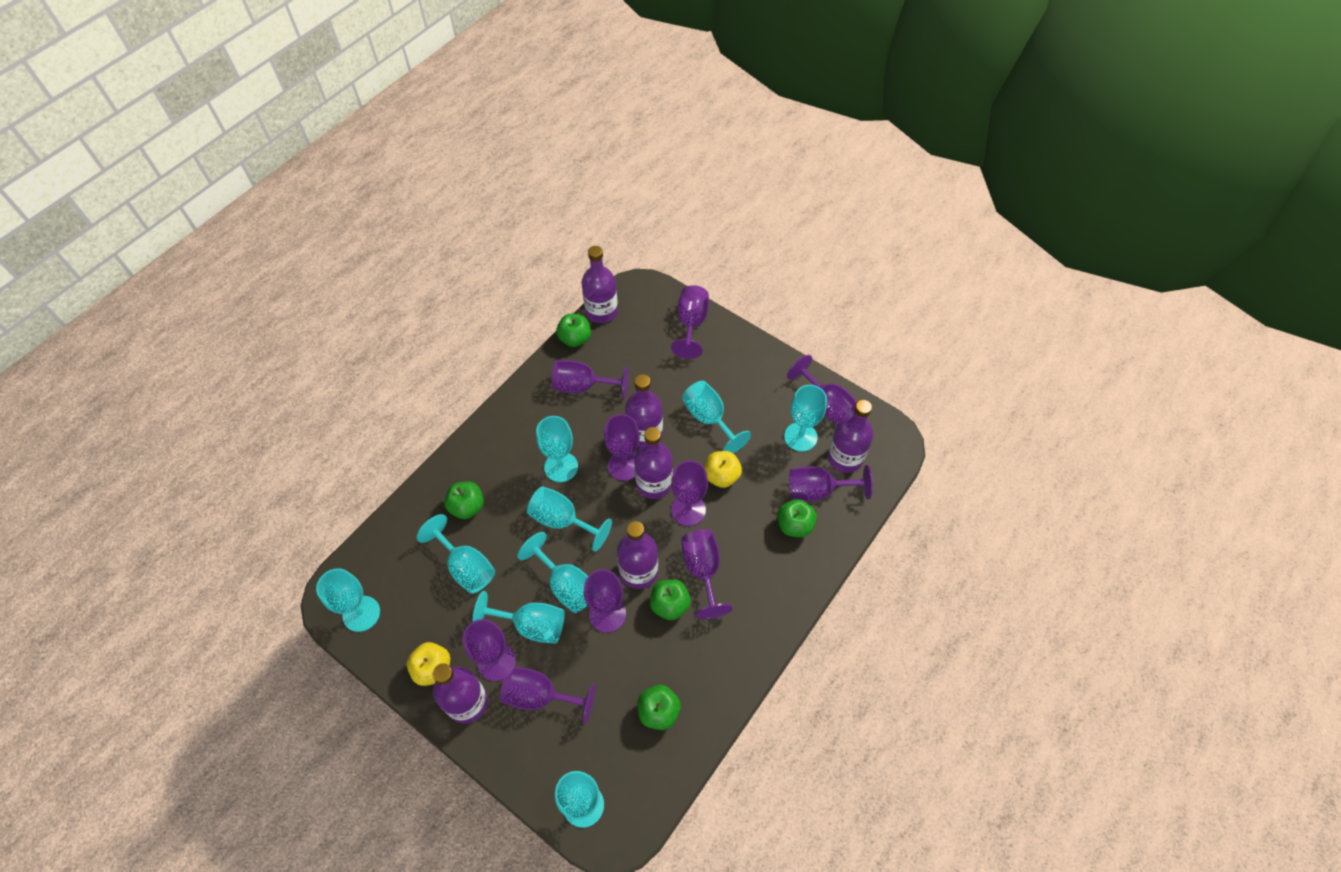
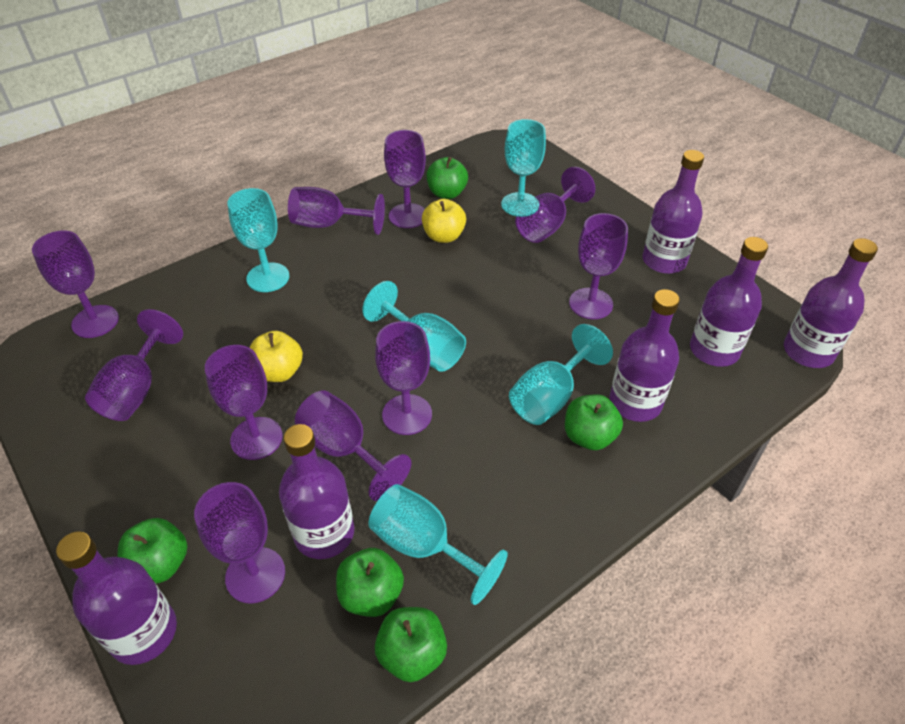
turquoise goblet: [316,568,380,632] [417,514,495,594] [472,591,565,644] [518,532,588,613] [527,486,612,551] [536,416,578,482] [555,771,604,828] [682,381,751,453] [784,385,827,452] = 9 -> [228,188,289,292] [362,281,466,372] [368,484,508,605] [501,119,546,216] [509,324,613,425] = 5

